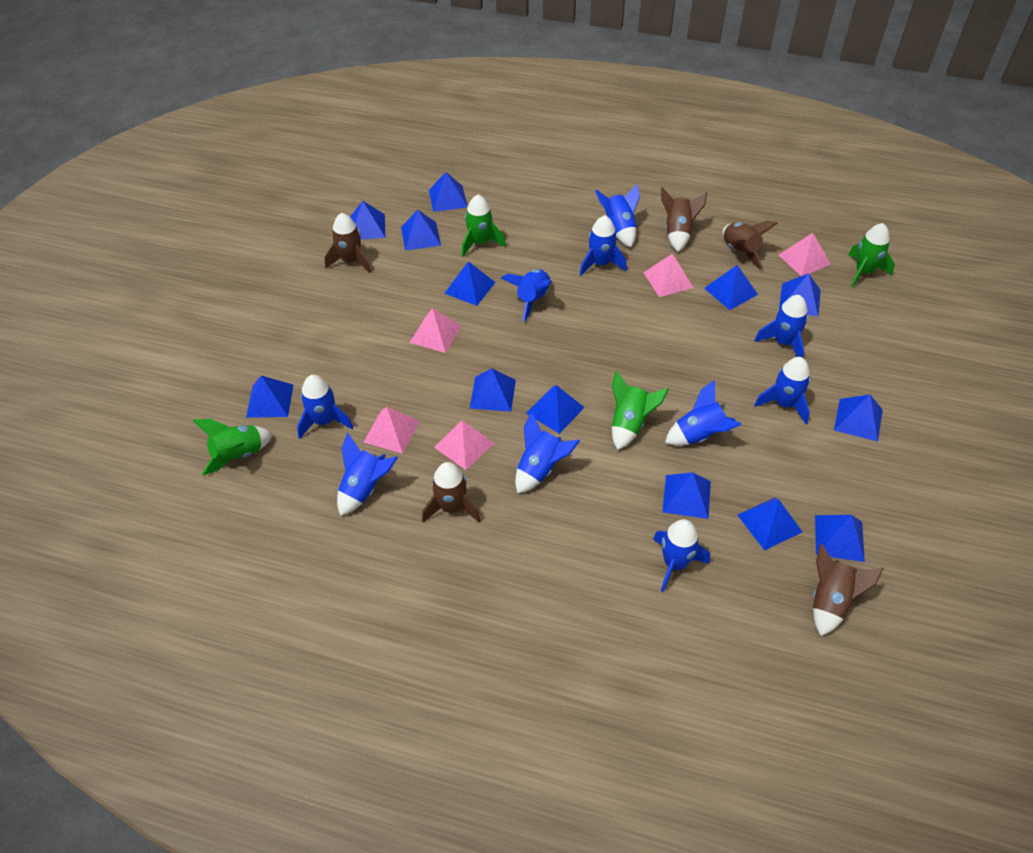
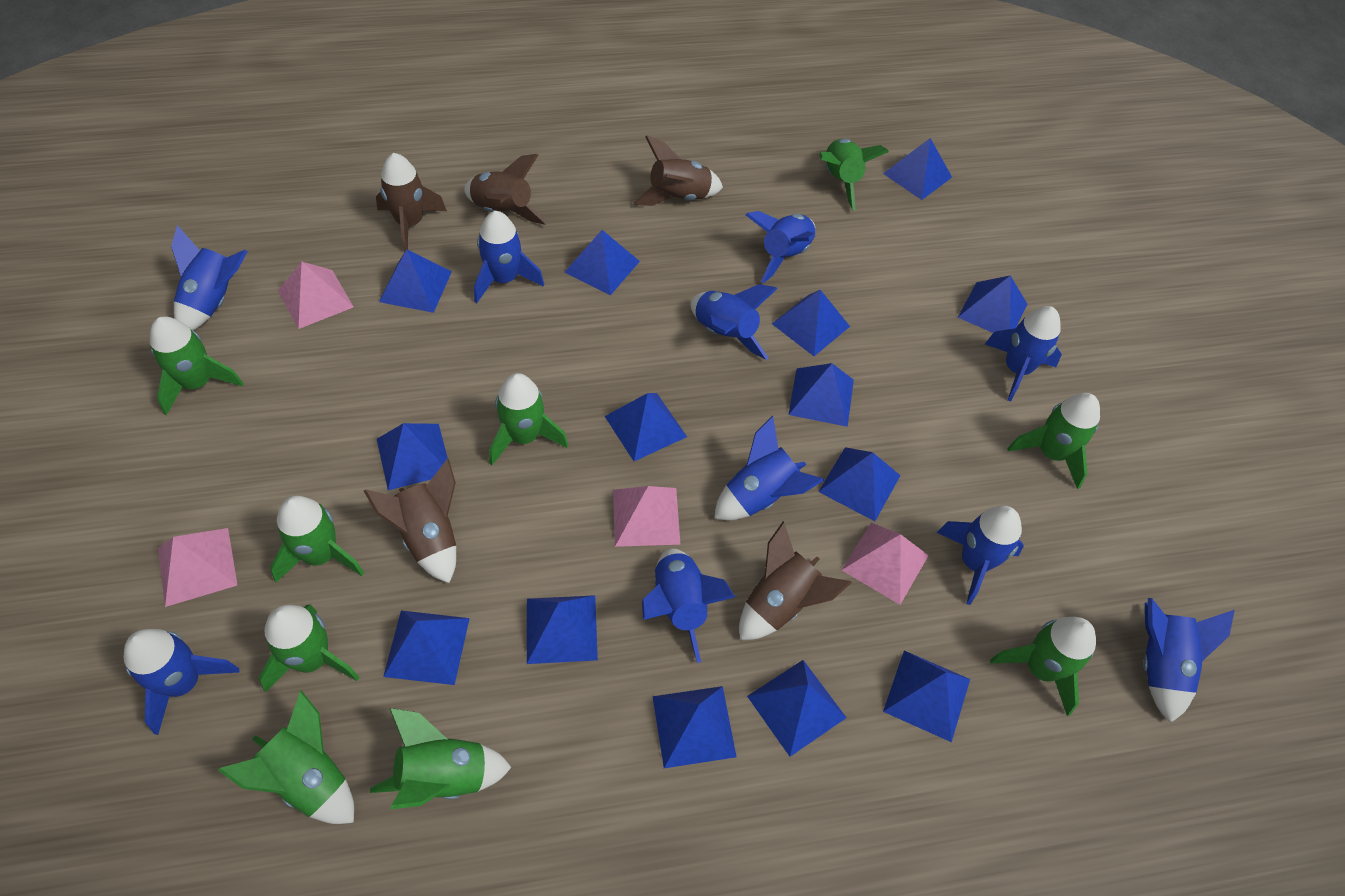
blue pyramid: [246,376,293,418] [350,201,385,240] [401,210,441,251] [429,172,468,212] [444,261,496,306] [470,368,516,412] [526,385,585,434] [662,472,711,519] [704,265,758,310] [738,497,802,551] [779,273,821,317] [815,515,865,562] [834,394,883,442] = 13 -> [377,423,448,490] [379,249,452,313] [383,610,470,685] [527,595,598,664] [564,230,640,295] [605,393,687,461] [653,686,737,768] [747,660,847,757] [772,290,850,356] [788,363,854,427] [818,447,901,521] [883,138,952,200] [883,651,970,742] [958,275,1027,333] = 14
green rocket: [193,419,273,476] [462,195,506,257] [612,371,669,450] [848,223,895,287] = 4 -> [150,316,244,415] [218,690,354,824] [259,605,359,692] [270,496,364,582] [370,708,512,809] [489,373,568,465] [819,139,889,210] [990,617,1096,716] [1007,393,1100,489] = 9
pink pyramid: [363,407,419,454] [410,308,461,353] [434,420,495,470] [643,253,693,297] [779,233,831,276] = 5 -> [158,528,237,607] [278,261,354,329] [613,486,681,547] [842,523,929,605] = 4

